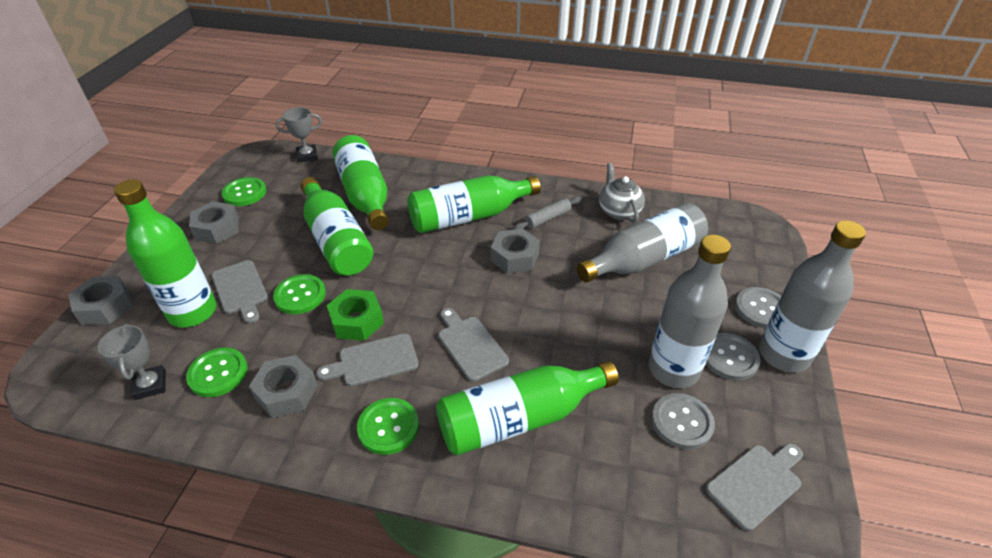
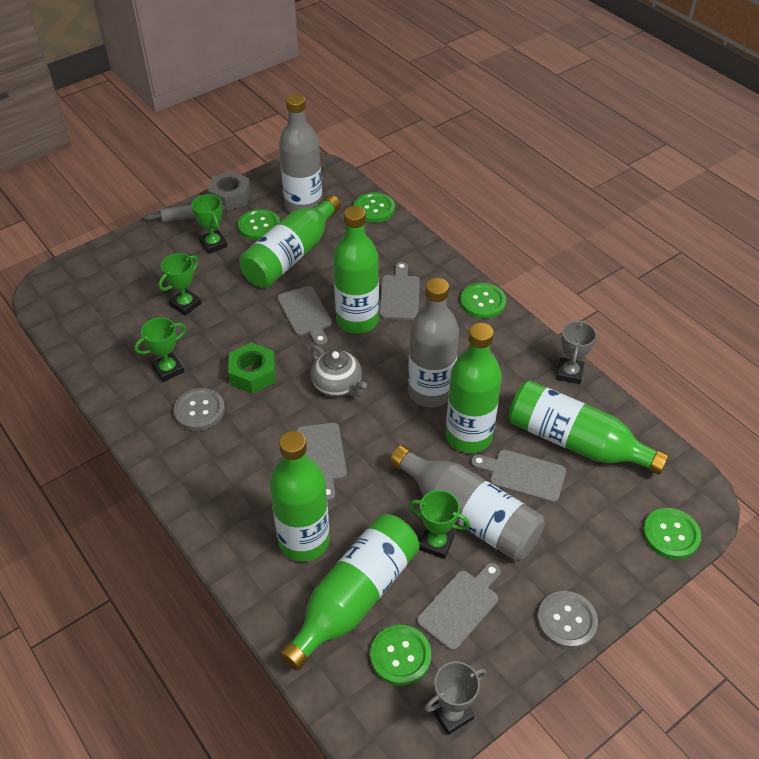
green bottle: [114,179,216,327] [301,177,374,276] [333,135,389,230] [407,175,541,233] [436,361,619,456] = 5 -> [239,195,341,288] [269,431,330,562] [280,514,419,671] [333,206,379,334] [446,323,502,453] [508,380,669,475] = 6
green button: [186,347,248,397] [222,177,266,206] [273,274,326,314] [357,398,419,455] = 4 -> [238,209,280,240] [354,192,395,223] [370,625,431,686] [460,283,506,319] [643,508,701,559] = 5
green trophy: none = 0 -> [134,317,186,382] [159,253,201,316] [191,194,228,254] [408,490,470,559] = 4
grey button: [652,393,715,449] [706,333,761,381] [735,287,781,328] = 3 -> [173,388,225,431] [537,591,598,649] = 2
grey cutting board: [212,260,268,323] [316,333,419,386] [438,308,509,382] [706,444,803,531] = 4 -> [277,286,332,346] [296,422,347,501] [380,262,420,320] [417,563,501,651] [471,450,566,503] = 5
grey nut: [68,276,133,325] [189,201,239,244] [249,355,318,418] [491,228,540,274] = 4 -> [208,171,251,211] = 1

